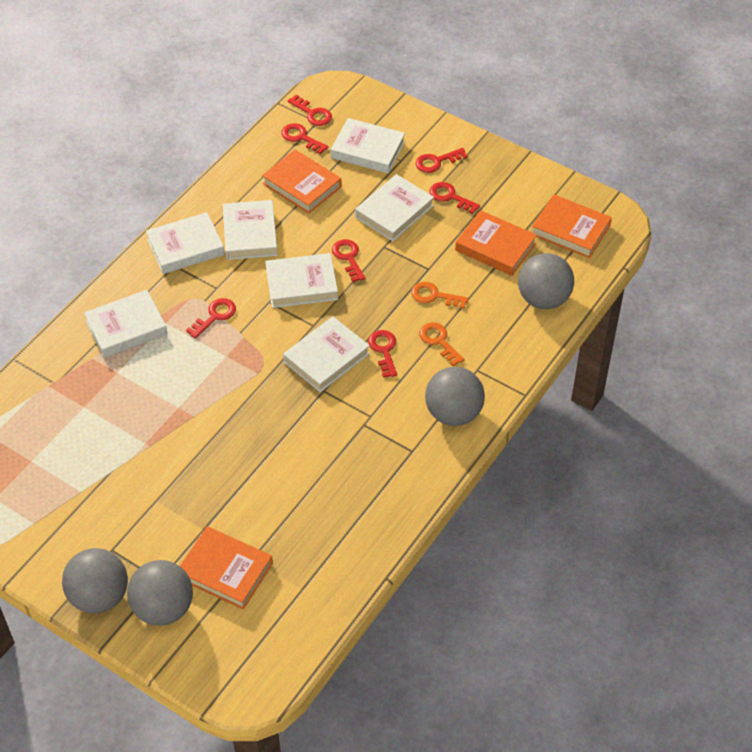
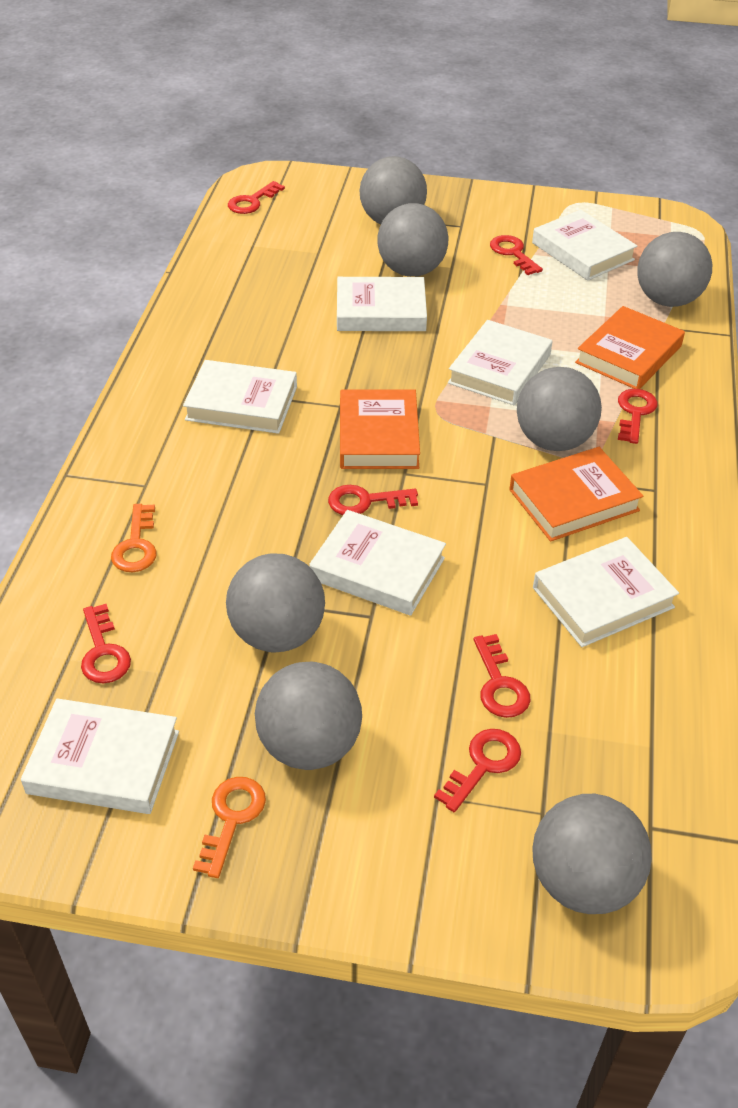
grey ball: [62,548,128,613] [127,560,193,626] [425,367,485,426] [518,253,574,309] = 4 -> [226,553,325,652] [255,662,362,770] [359,156,427,224] [378,203,448,277] [517,367,602,451] [532,794,652,914] [637,232,712,307] = 7
orange book: [180,526,273,610] [262,149,342,214] [455,210,537,276] [532,195,612,258] = 4 -> [340,389,420,469] [509,447,643,542] [575,306,685,389] = 3

